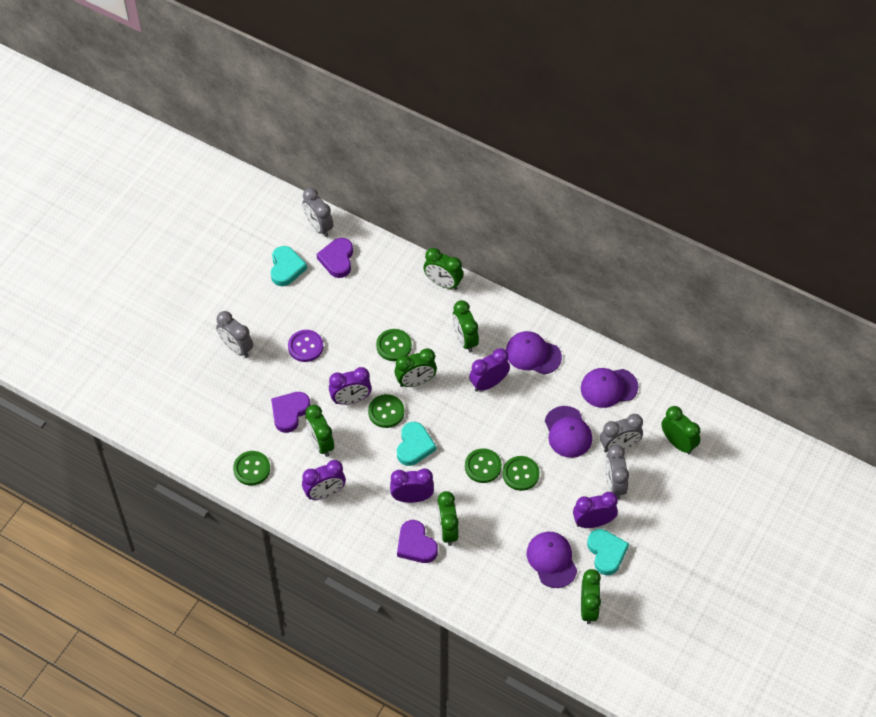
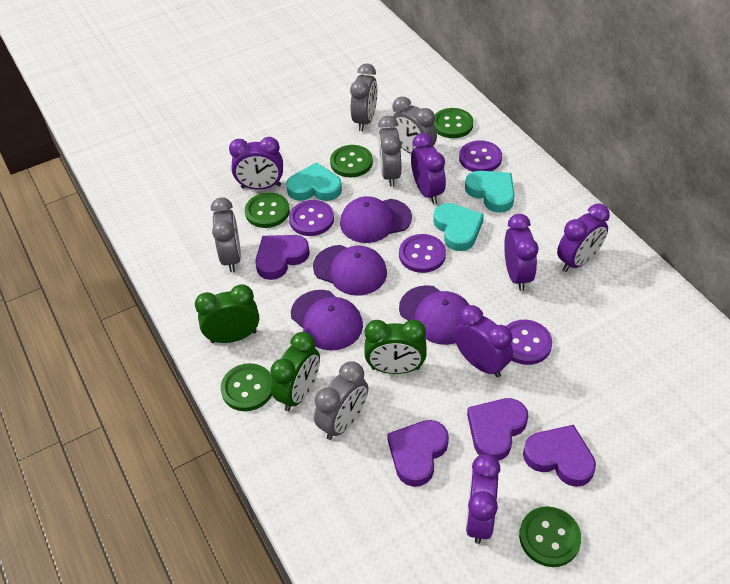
green clock: [306,405,334,457] [395,348,437,387] [423,248,463,290] [437,491,459,546] [452,300,479,353] [581,569,601,624] [661,406,700,454] = 7 -> [195,285,259,343] [270,332,320,411] [364,320,427,374] = 3
grey clock: [216,311,253,358] [302,188,333,237] [600,414,643,453] [605,445,629,499] = 4 -> [211,197,241,272] [314,361,368,440] [350,63,378,131] [378,116,402,187] [390,97,437,154] = 5
purple button: [288,330,323,362] = 1 -> [289,200,334,236] [399,234,446,273] [459,140,502,172] [506,320,552,365] = 4
purple clock: [302,460,346,500] [329,367,372,405] [390,468,434,503] [469,348,510,392] [573,492,618,528] = 5 -> [229,137,283,190] [411,133,446,204] [454,305,513,378] [466,454,500,544] [504,214,538,291] [557,204,610,272] = 6
purple heart: [271,392,310,433] [317,238,353,278] [397,520,438,563] = 3 -> [255,235,310,280] [387,420,449,487] [467,398,528,461] [523,425,596,487] = 4

